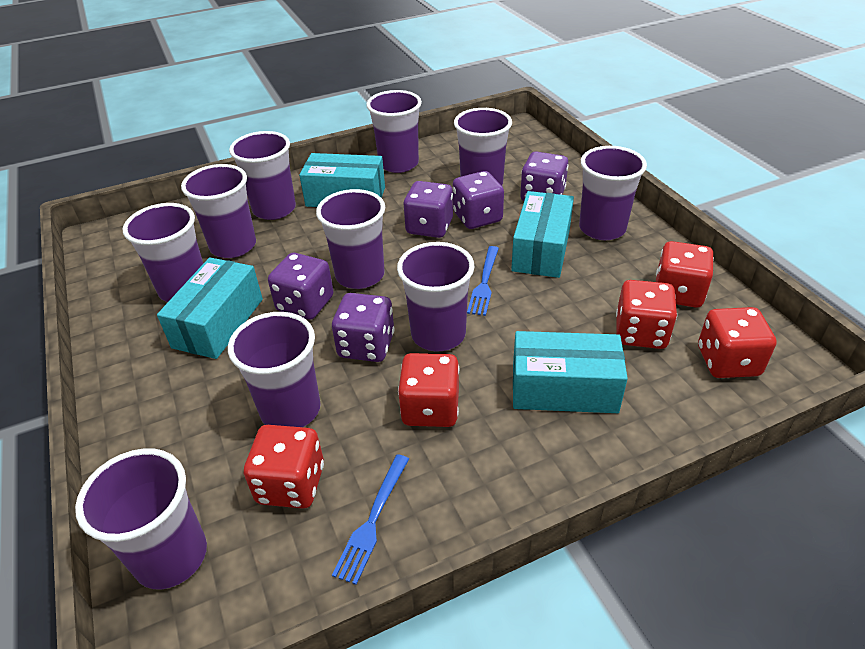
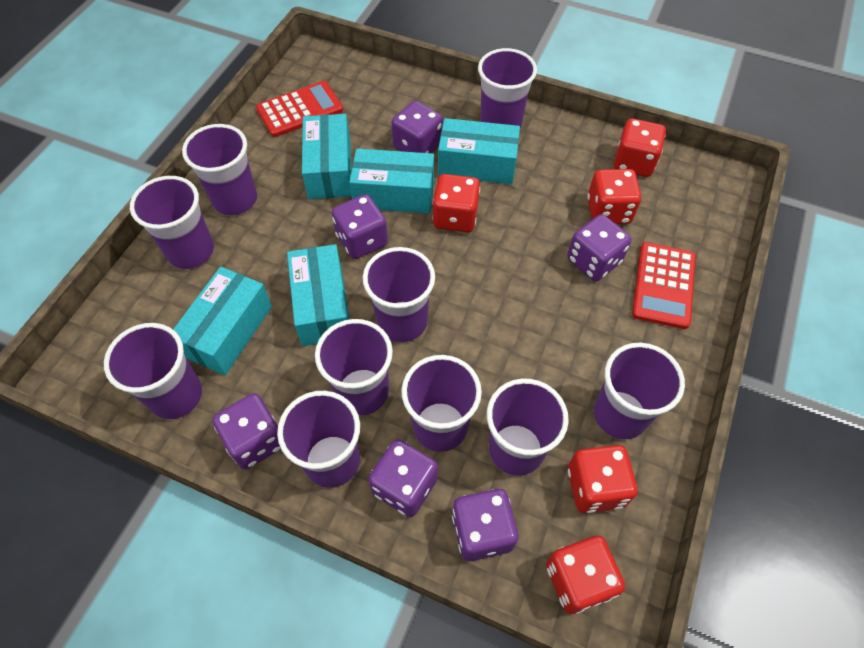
blue fork: [332,454,409,585] [467,246,499,316] = 2 -> none = 0
purple dice: [268,253,334,320] [332,293,394,362] [404,181,453,238] [453,171,504,229] [520,151,569,201] = 5 -> [212,393,281,469] [331,194,388,259] [368,439,438,517] [392,101,443,153] [452,489,518,561] [567,214,631,281] = 6
red calculator: none = 0 -> [256,81,343,137] [632,242,696,329] = 2
turquoise box: [157,257,263,359] [299,153,385,207] [511,191,574,278] [513,331,628,413] = 4 -> [173,267,272,375] [287,244,349,346] [302,114,351,199] [349,148,434,213] [438,118,520,184] = 5

